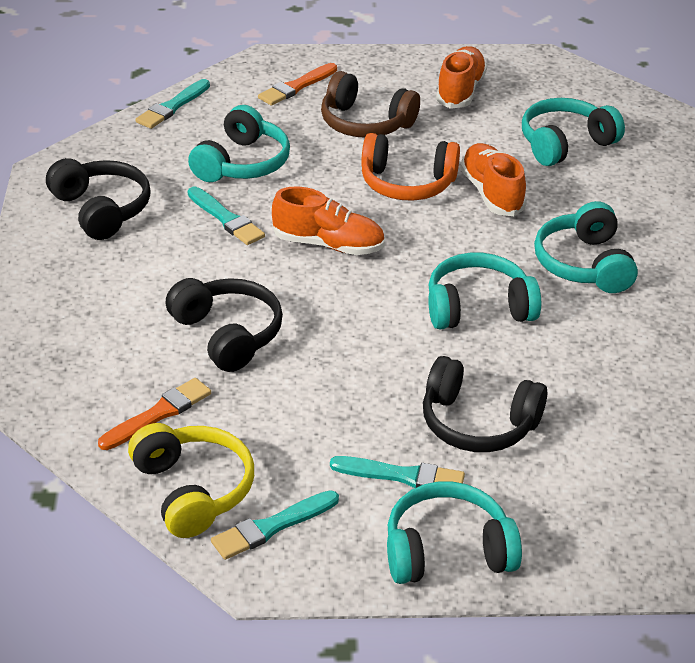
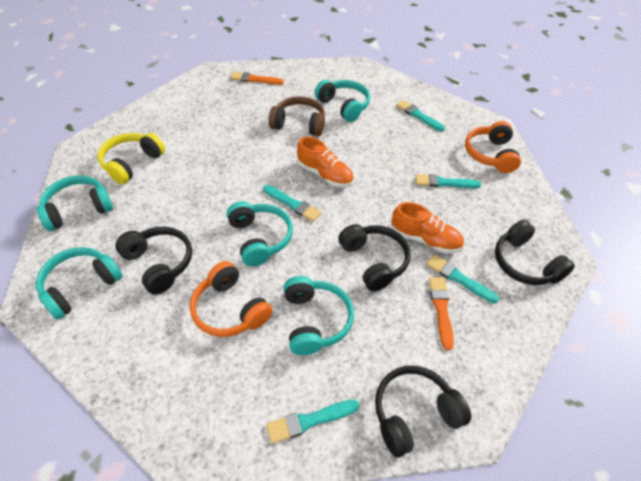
black headphones: [46,158,151,240] [166,278,283,372] [423,356,547,452] = 3 -> [115,227,192,295] [338,224,411,291] [375,366,471,458] [495,220,575,285] = 4
orange headphones: [361,133,460,201] = 1 -> [190,261,273,337] [465,121,521,173] = 2
orange shoe: [272,187,385,255] [436,46,487,109] [460,143,527,216] = 3 -> [297,137,354,187] [391,202,464,253] = 2
turquoise brush: [135,79,210,129] [187,187,265,245] [211,490,339,560] [330,456,465,488] = 4 -> [263,185,322,222] [266,400,359,444] [396,100,445,132] [415,174,481,188] [426,254,499,304] = 5

